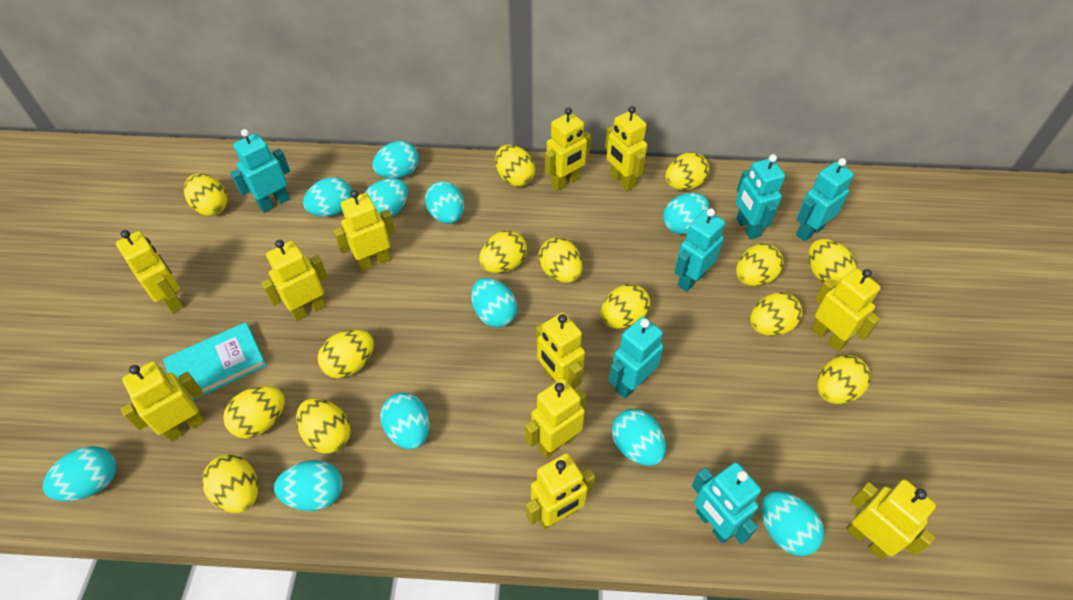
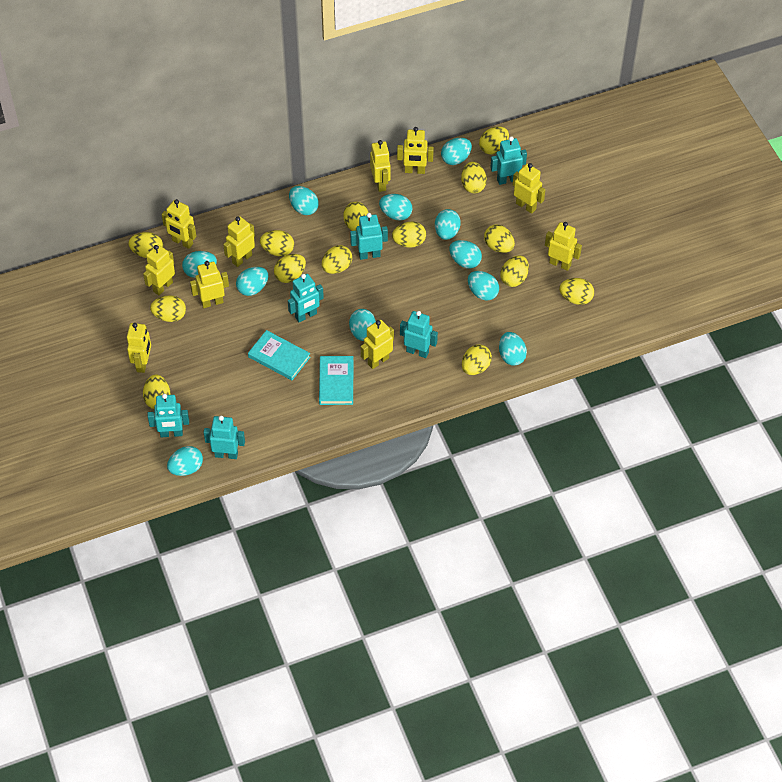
turquoise book: [163,322,267,400] = 1 -> [248,330,310,380] [319,356,353,405] = 2
yellow robot: [116,230,184,313] [121,361,205,442] [261,240,328,321] [333,190,395,271] [525,379,587,458] [526,453,595,530] [536,312,585,389] [545,107,591,191] [605,106,647,191] [812,269,881,351] [846,480,936,560] = 11 -> [127,323,151,373] [143,245,175,295] [162,199,196,249] [190,261,229,308] [223,216,255,267] [361,319,394,369] [370,140,391,192] [397,127,434,174] [513,163,545,214] [545,222,582,271] = 10

